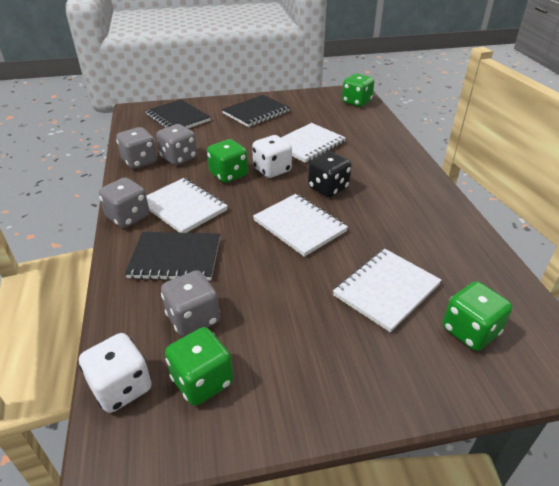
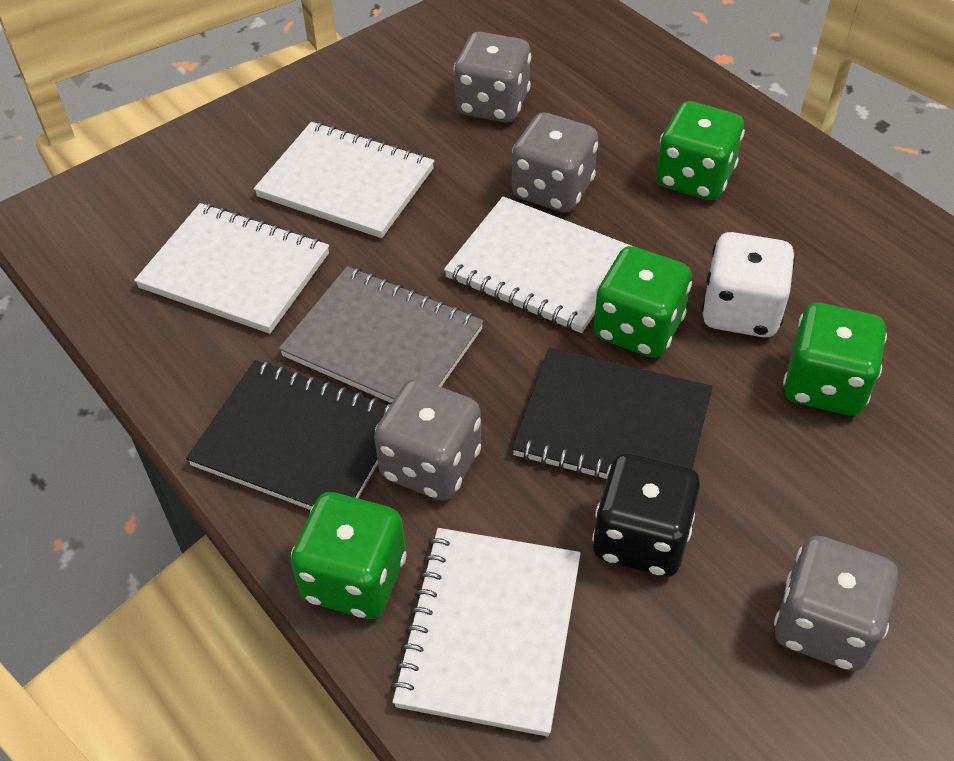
black notebook: [125,232,220,280] [145,99,210,128] [222,95,290,127] = 3 -> [186,360,391,510] [512,348,712,479] = 2
grey notebook: none = 0 -> [279,266,484,403] = 1
white dice: [79,333,152,413] [252,135,292,178] = 2 -> [701,232,795,337] = 1

